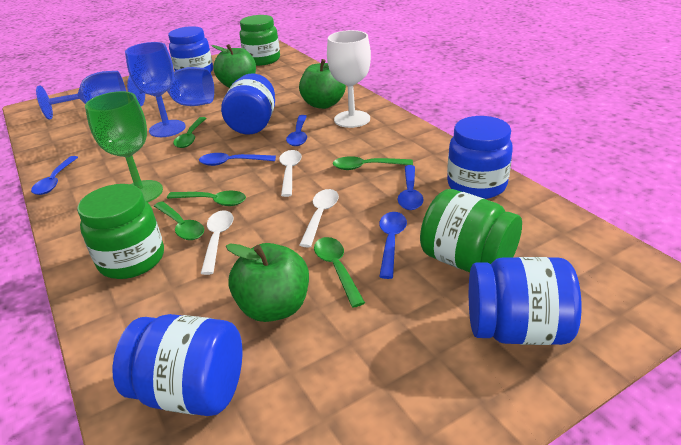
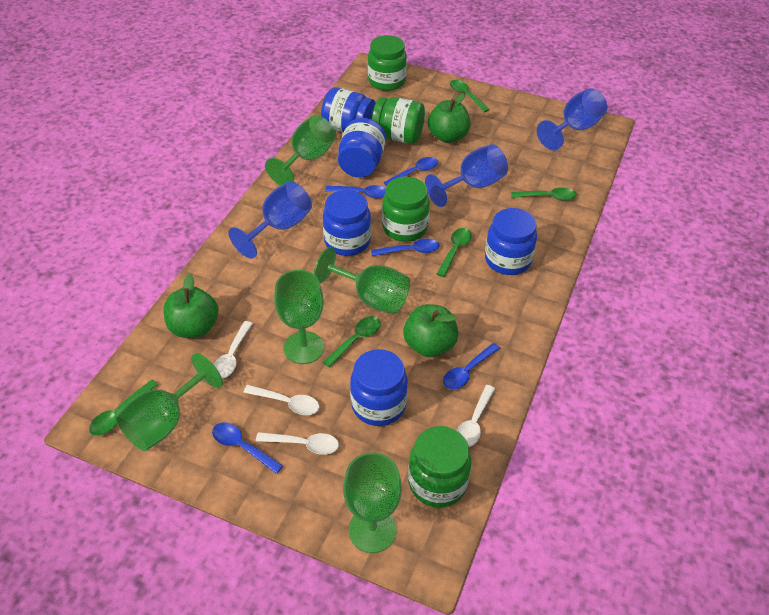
green goblet: [85,91,163,202] = 1 -> [115,353,223,451] [265,115,336,185] [274,270,324,364] [314,247,410,314] [343,452,402,553] = 5
green jar: [77,184,164,279] [240,15,280,66] [420,189,522,272] = 3 -> [368,35,407,91] [372,97,425,144] [382,177,430,242] [408,426,472,508] = 4
white goblet: [327,30,371,128] = 1 -> none = 0
white spoon: [201,210,233,275] [279,150,302,197] [300,189,339,248] = 3 -> [214,321,253,379] [243,385,320,415] [256,432,339,455] [456,385,495,447] = 4

